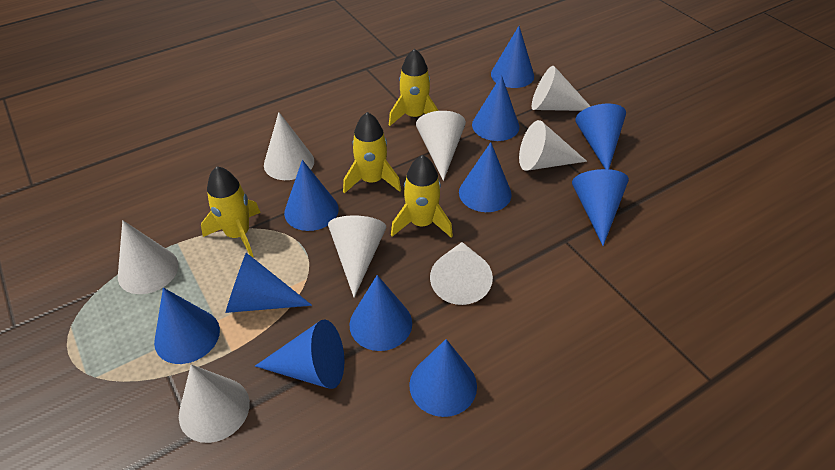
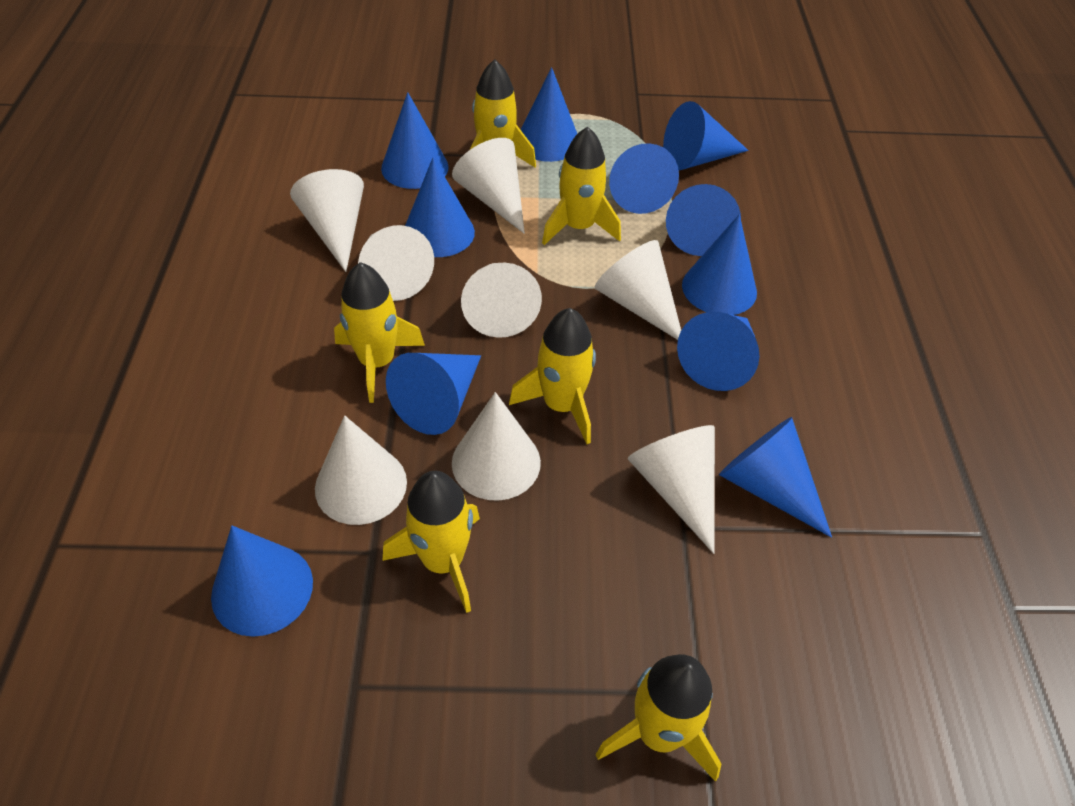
yellow rocket: [201,166,261,257] [343,112,401,194] [389,49,439,126] [391,155,453,238] = 4 -> [334,262,425,403] [383,471,480,613] [470,59,536,168] [509,308,596,444] [542,126,621,245] [596,654,721,782] = 6

